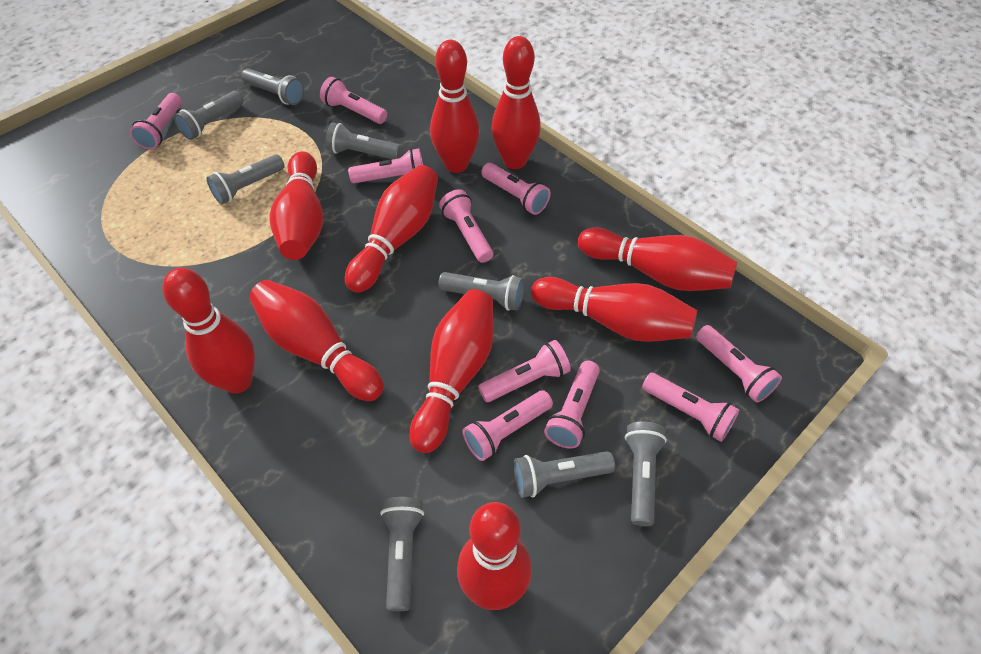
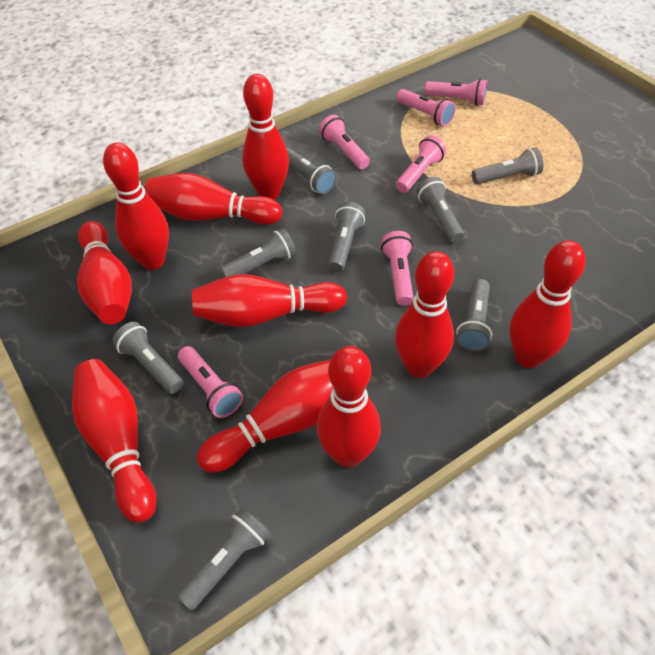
pink flashlight: [130,93,182,150] [320,77,387,124] [348,148,423,183] [439,189,493,263] [462,390,553,461] [478,340,571,402] [481,163,551,215] [544,361,600,449] [642,373,739,442] [696,325,782,403] = 10 -> [178,346,243,418] [319,115,370,169] [381,231,414,306] [396,89,456,126] [396,135,446,193] [424,79,487,106] = 6

